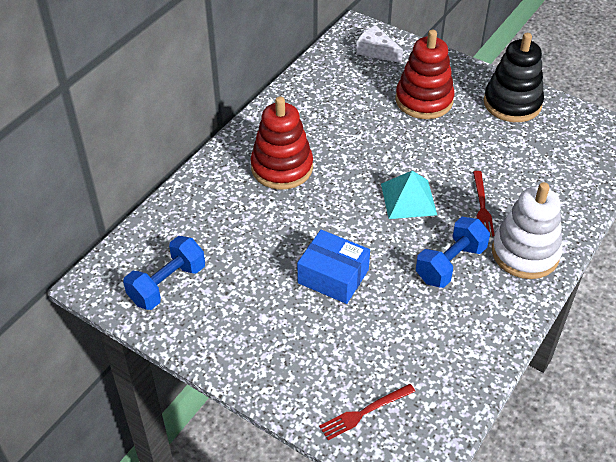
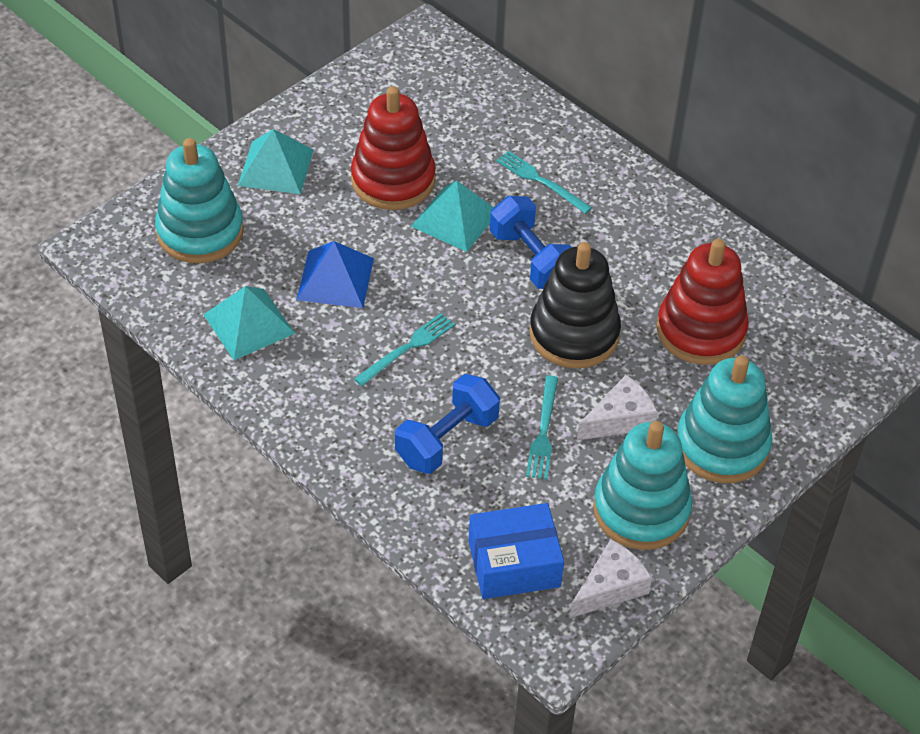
blue pyramid: none = 0 -> [297,241,374,308] = 1
red fork: [319,384,415,440] [473,171,494,236] = 2 -> none = 0
turquoise fork: none = 0 -> [354,313,455,386] [496,151,592,214] [526,375,558,480] = 3
turquoise pyramid: [381,171,437,219] = 1 -> [203,286,295,360] [238,129,314,194] [411,181,494,252] = 3
turquoise stacking toy: none = 0 -> [155,138,244,263] [593,421,692,550] [677,355,773,483] = 3
white cheese: [356,25,403,63] = 1 -> [570,539,652,618] [577,375,658,440] = 2
white stacking toy: [492,182,563,279] = 1 -> none = 0

